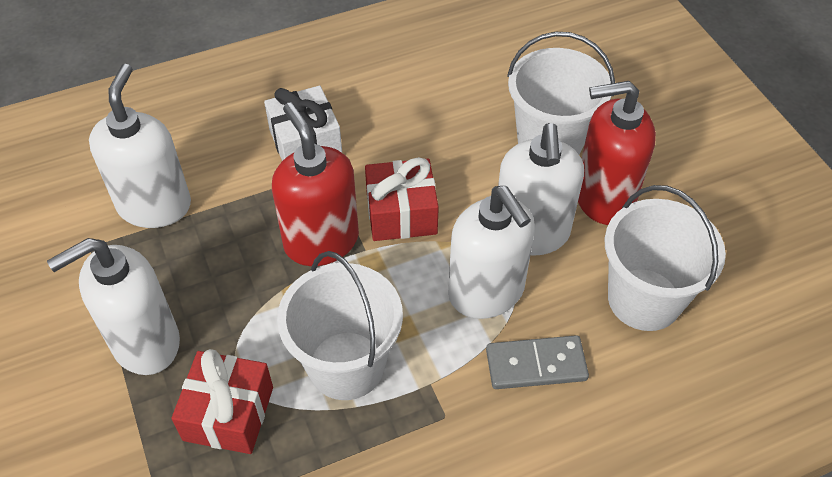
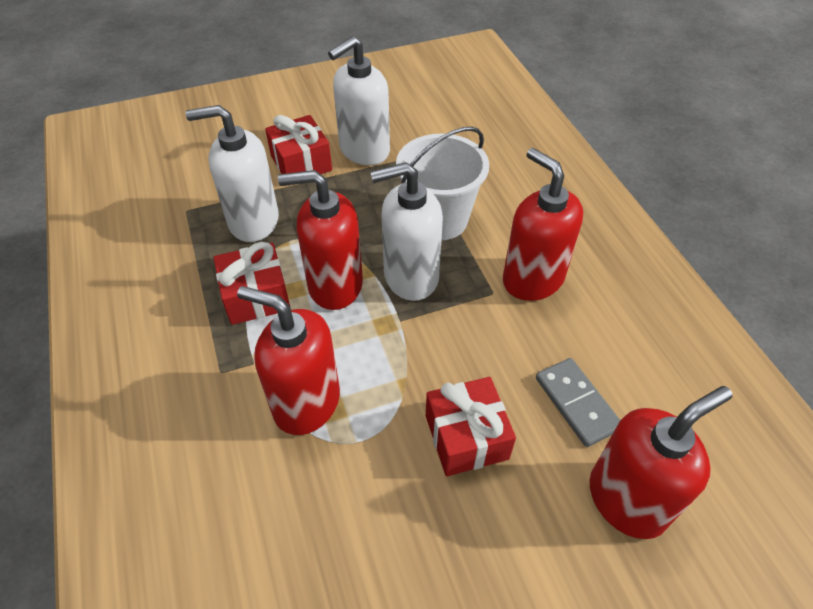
red gift: [171,349,273,454] [365,157,439,241] = 2 -> [214,242,290,325] [265,115,332,174] [426,377,516,476] = 3
red soap dispenser: [272,103,359,266] [578,81,656,225] = 2 -> [237,286,340,435] [278,170,363,310] [503,148,583,301] [589,386,732,539] = 4
white bucket: [277,251,403,400] [507,32,615,154] [605,185,726,331] = 3 -> [396,127,489,240] = 1
white gift: [264,86,342,161] = 1 -> none = 0
white soap dispenser: [47,238,180,375] [89,64,191,228] [448,186,535,319] [498,123,584,256] = 4 -> [186,105,279,242] [328,36,390,165] [370,162,443,301] = 3

